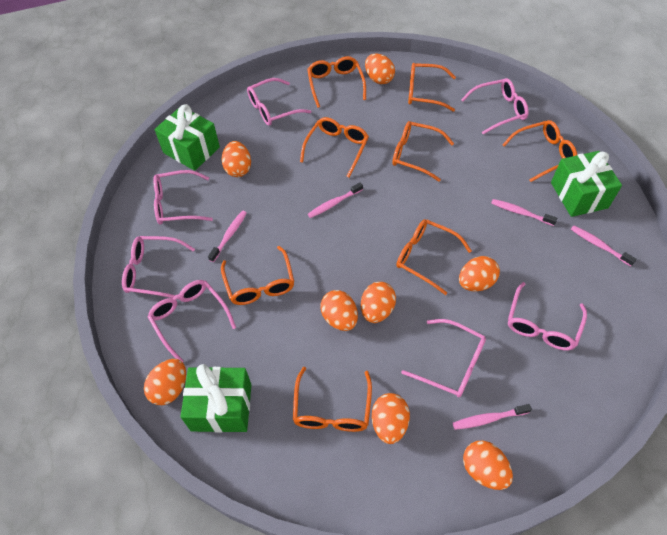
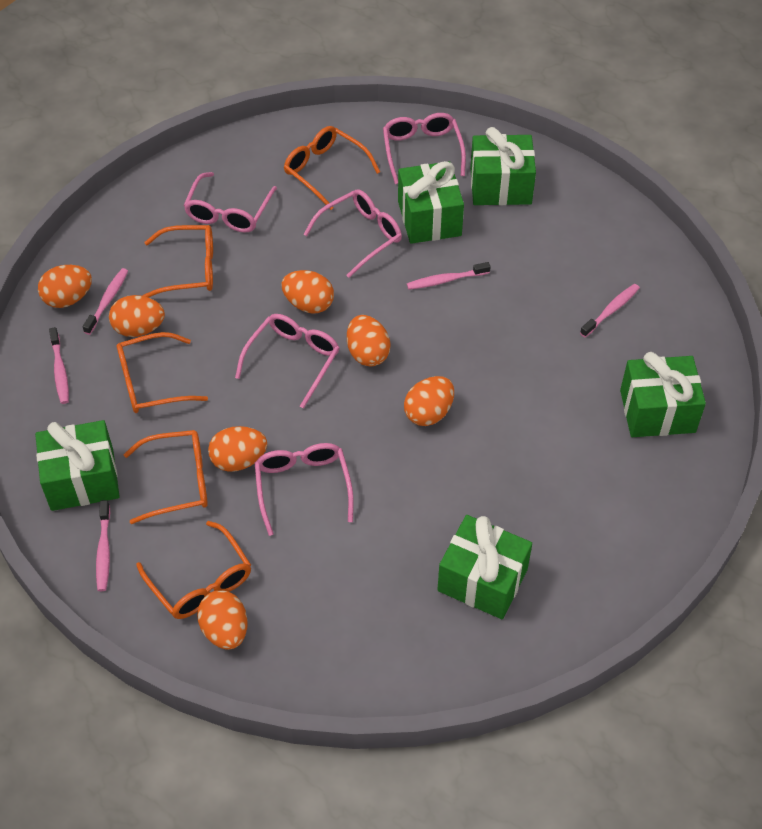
green gift: [154,104,220,171] [180,364,251,433] [551,151,622,217] = 3 -> [35,420,120,511] [398,161,464,244] [437,515,532,619] [470,127,536,205] [620,352,706,437] = 5
orange egg: [144,359,186,405] [222,141,251,177] [321,290,358,331] [361,282,396,323] [365,54,395,84] [372,393,410,444] [459,256,500,292] [463,441,513,490] = 8 -> [38,265,92,308] [109,295,165,337] [197,590,248,650] [208,426,267,472] [281,270,334,314] [347,315,391,367] [404,376,454,426] = 7
orange glasses: [221,246,294,305] [293,367,372,432] [300,117,369,178] [307,56,366,108] [392,121,454,182] [396,219,472,295] [408,63,456,112] [502,120,577,182] = 8 -> [117,332,208,413] [123,430,208,524] [136,521,251,619] [142,225,213,297] [284,126,380,210] = 5
pink glasses: [122,236,195,300] [147,280,236,362] [153,170,213,225] [247,78,311,126] [401,319,486,397] [461,78,529,134] [508,282,587,350] = 7 -> [183,172,277,233] [235,314,340,409] [255,443,354,536] [303,189,402,278] [383,113,466,184] = 5

